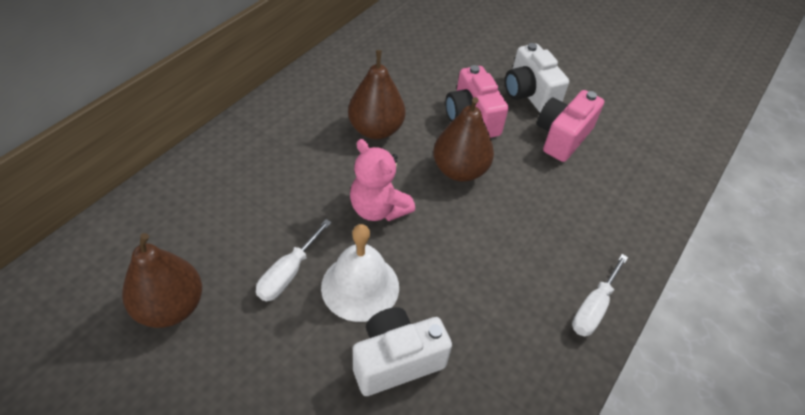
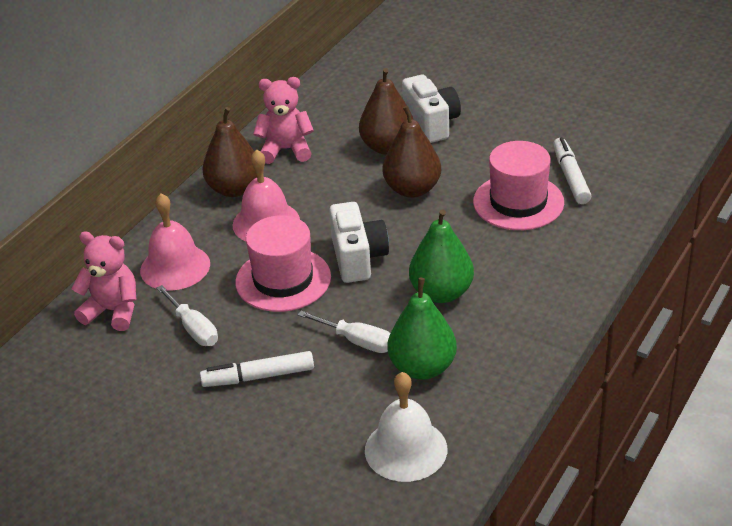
green pear: none = 0 -> [387,278,457,380] [409,209,474,303] = 2
pink bell: none = 0 -> [140,193,210,290] [233,150,300,241] = 2
pink camera: [445,65,509,138] [537,90,604,162] = 2 -> none = 0
pink hat: none = 0 -> [235,215,331,312] [473,141,564,230] = 2
pink teddy bear: [350,139,415,221] = 1 -> [71,232,137,331] [253,77,314,164] = 2
white marker: none = 0 -> [200,351,314,387] [553,137,591,204] = 2

